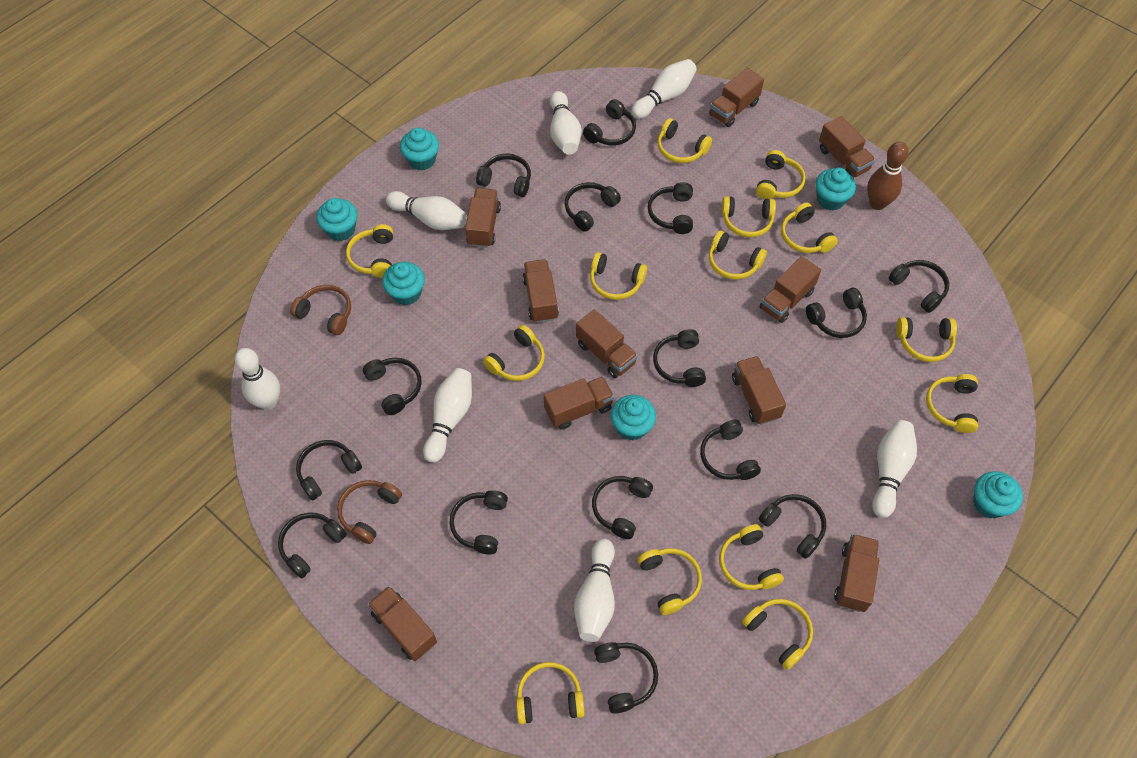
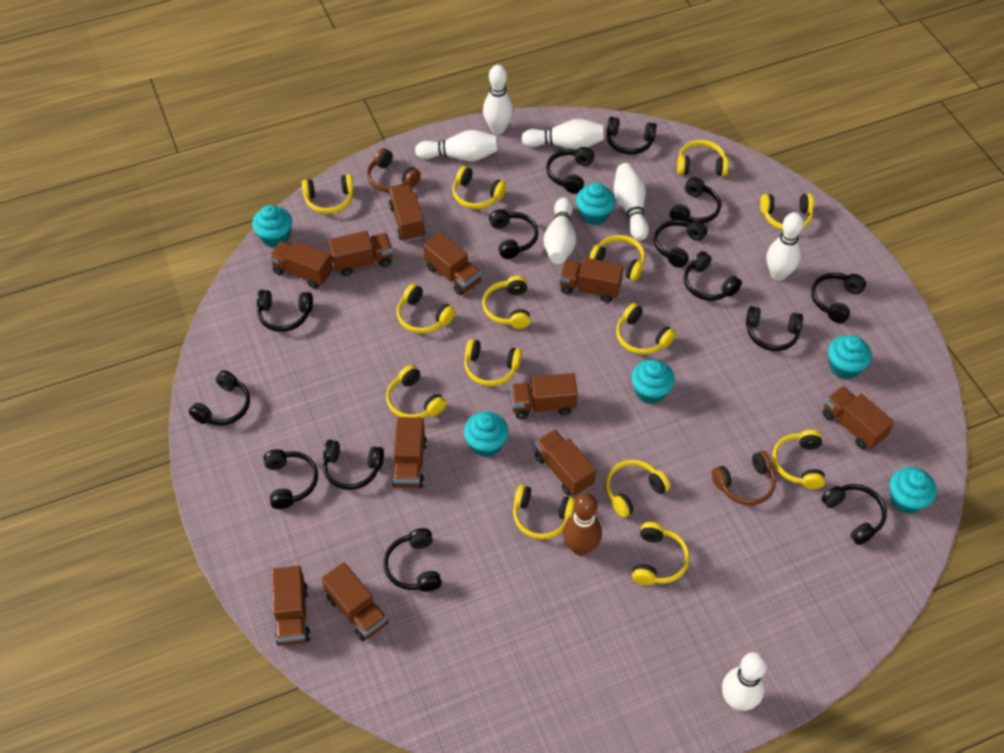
black headphones: [278,512,347,578] [296,440,362,501] [363,358,422,415] [450,490,508,555] [476,154,531,197] [565,182,621,232] [583,99,636,145] [592,476,653,539] [594,642,658,714] [648,182,693,234] [653,329,706,387] [700,420,761,480] [759,494,826,559] [806,288,867,338] [889,260,949,313] = 15 -> [189,370,250,426] [257,290,313,332] [263,449,318,509] [323,440,384,490] [384,528,442,592] [489,209,539,259] [546,147,594,194] [607,117,657,155] [654,220,707,268] [670,177,721,223] [684,251,742,301] [746,306,803,351] [811,273,866,323] [821,484,887,545] = 14
brown truck: [368,586,437,661] [465,188,501,248] [522,259,559,323] [544,376,614,430] [576,309,638,378] [709,68,764,127] [732,356,786,425] [760,256,821,323] [819,116,875,178] [834,534,879,612] = 10 -> [269,241,333,289] [272,566,311,646] [321,562,388,641] [328,231,393,276] [389,185,426,242] [392,417,427,488] [423,232,481,296] [510,373,578,419] [535,429,596,496] [559,257,624,303] [823,386,894,449] = 11

